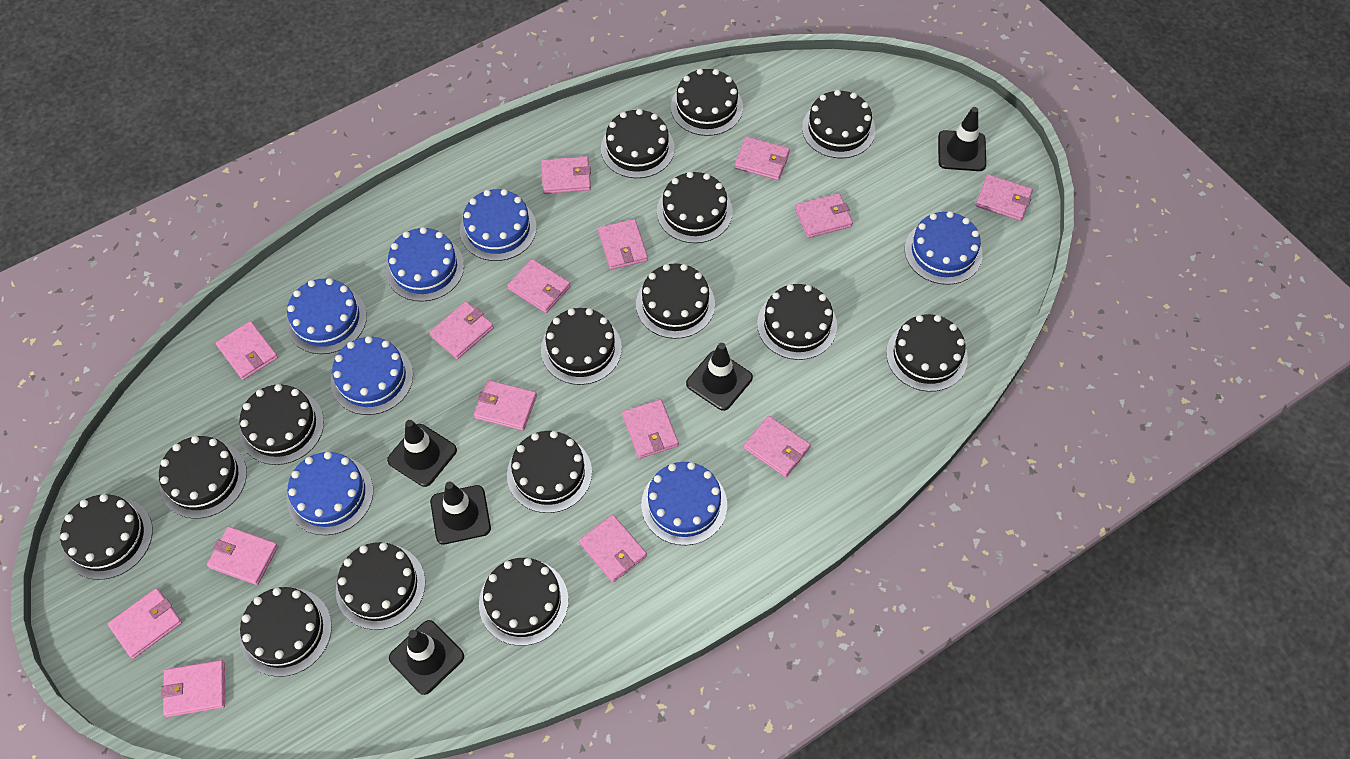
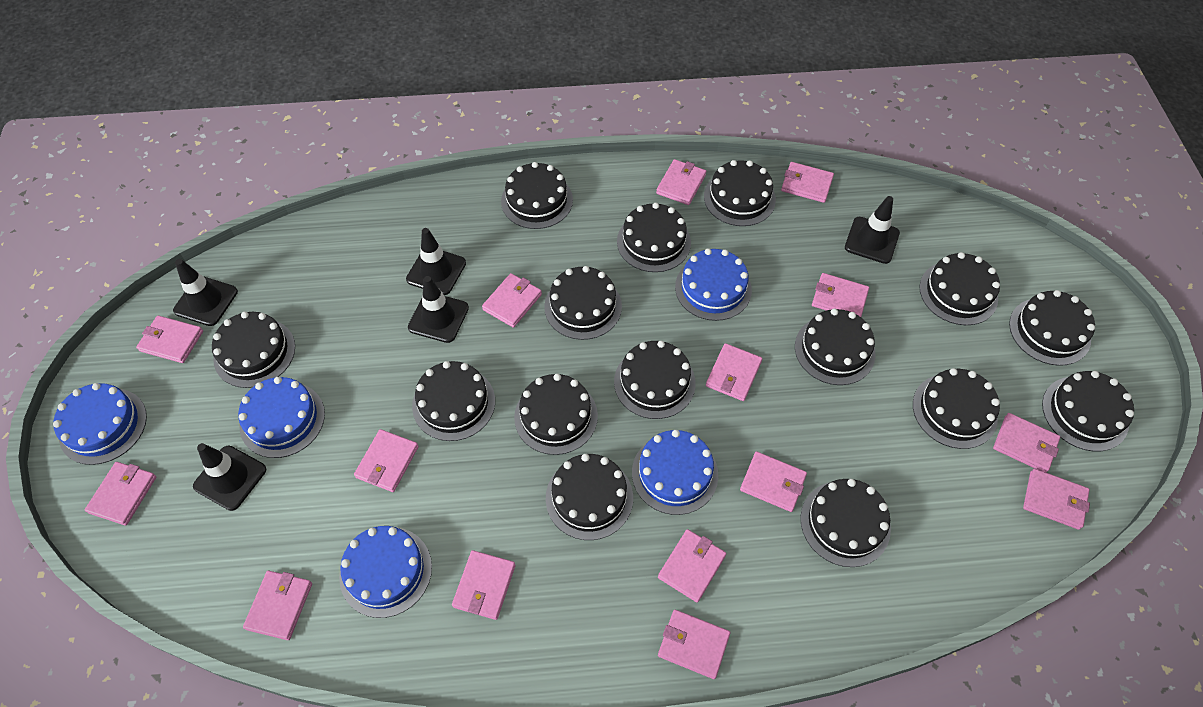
blue cake: [286,278,367,354] [287,452,373,535] [331,336,413,415] [386,227,464,302] [460,189,537,261] [641,462,727,545] [905,211,983,285] = 7 -> [53,383,147,465] [238,377,325,458] [339,526,432,618] [632,430,718,515] [675,248,752,321] = 5

